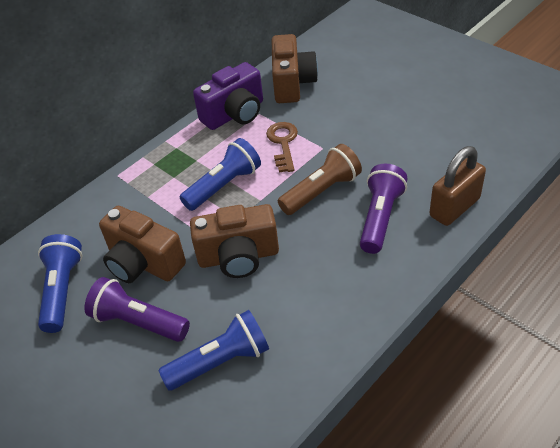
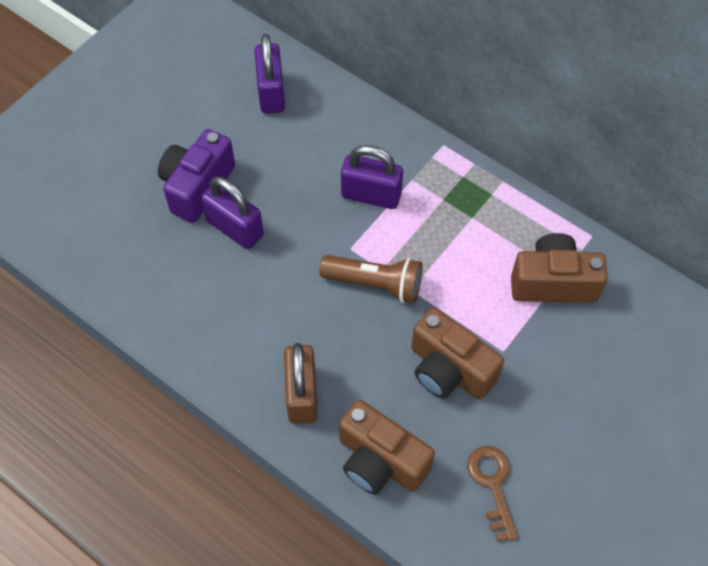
blue flashlight: [38,234,82,333] [159,310,269,391] [180,138,261,211] = 3 -> none = 0
purple flashlight: [84,277,190,342] [360,164,408,254] = 2 -> none = 0
purple padlock: none = 0 -> [201,177,264,249] [254,34,285,114] [341,145,403,209] = 3

